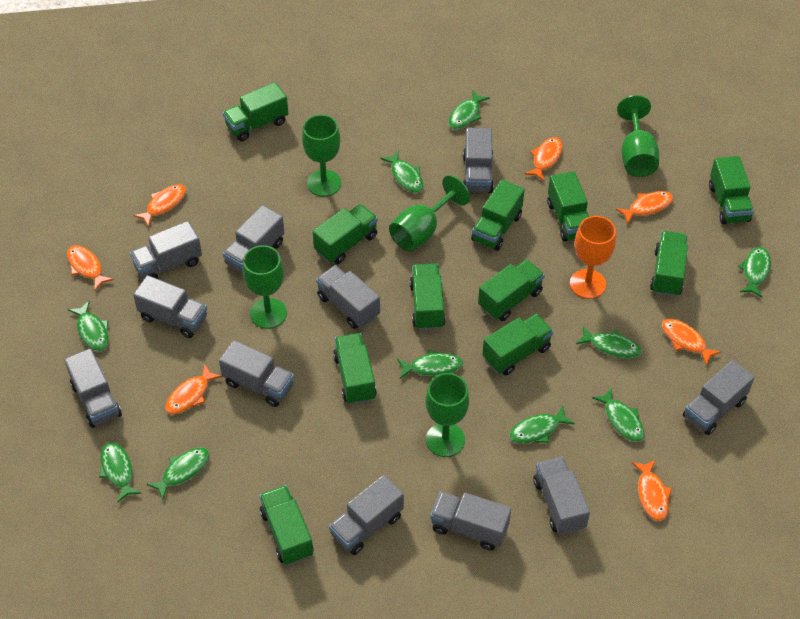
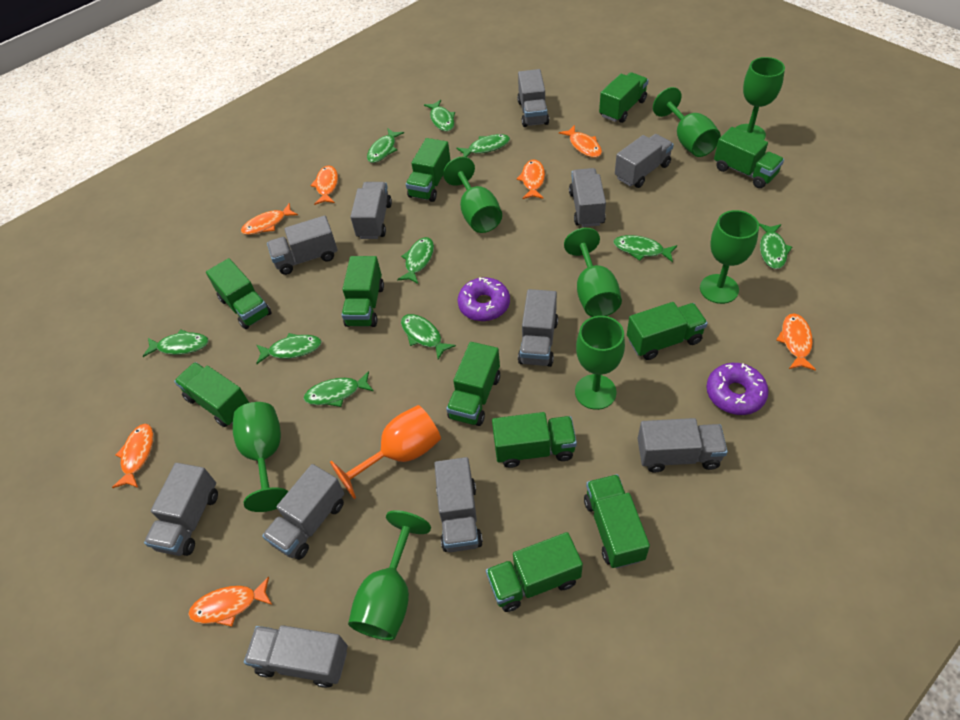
green goblet: [242,245,287,329] [302,115,341,197] [389,175,470,251] [425,373,469,457] [617,95,659,177] = 5 -> [233,402,289,512] [348,510,431,640] [443,157,502,233] [564,228,622,317] [575,316,625,410] [653,87,721,157] [700,210,759,304] [735,57,785,140] = 8
purple donut: none = 0 -> [458,277,510,321] [706,363,769,415] = 2

